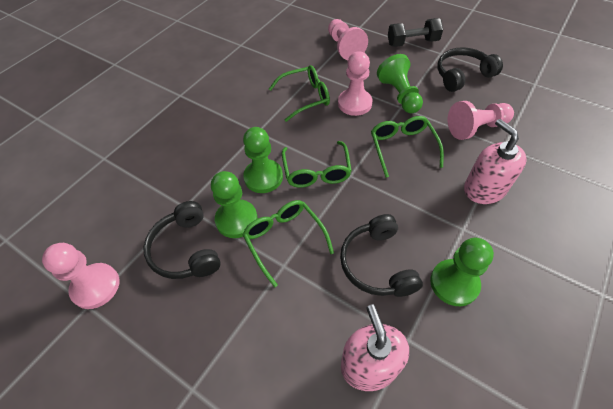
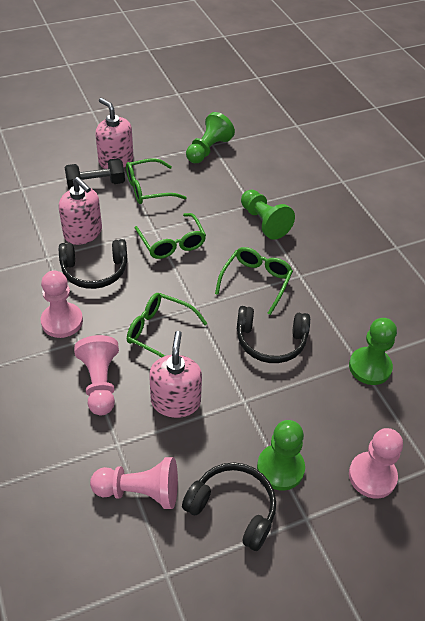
pink soap dispenser: [341,304,409,391] [464,119,527,204] = 2 -> [59,177,102,245] [95,98,133,169] [149,331,202,418] = 3

